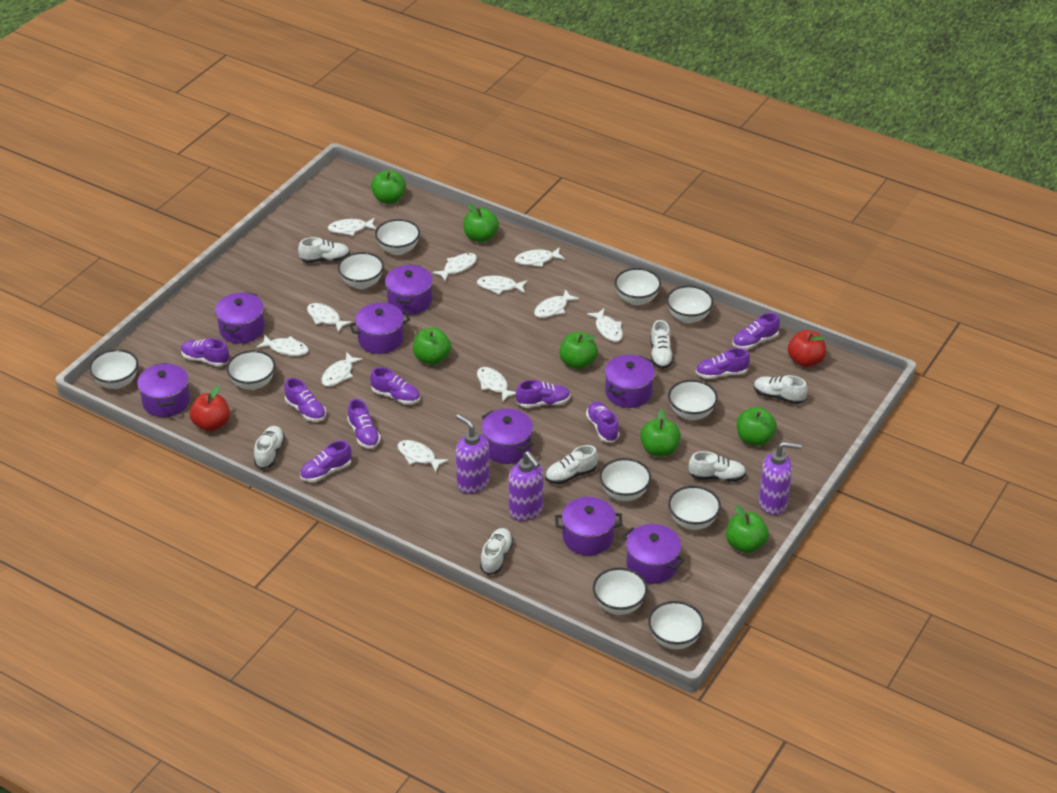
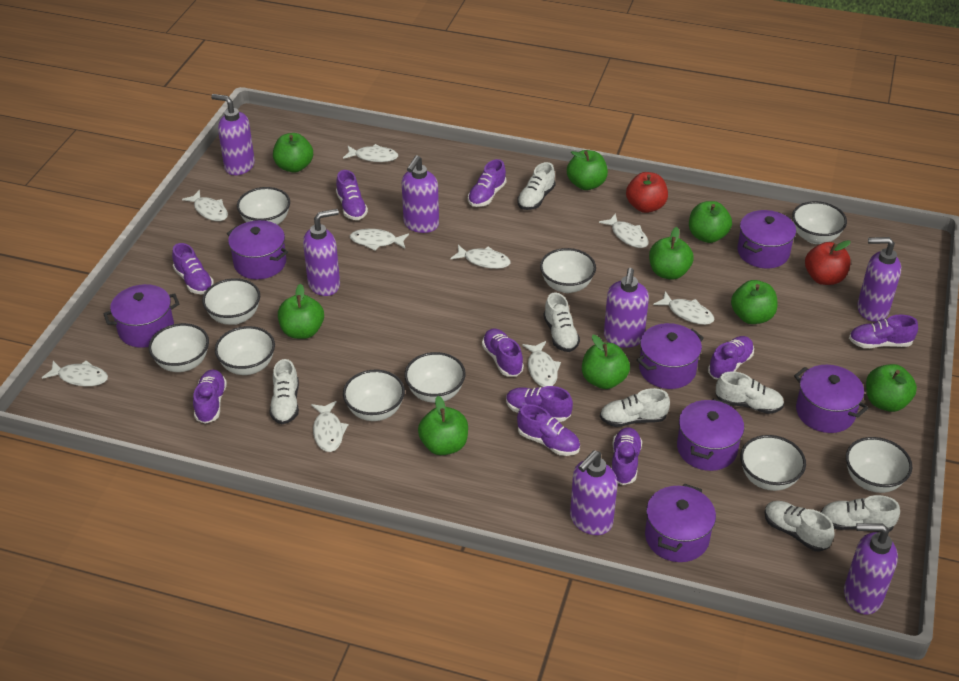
green apple: [371,170,406,204] [413,328,451,365] [463,204,499,243] [559,332,598,369] [640,409,681,457] [726,505,769,553] [737,407,777,446] = 7 -> [273,133,313,173] [278,284,324,339] [418,396,468,455] [567,150,608,190] [582,335,630,389] [649,227,694,280] [689,201,732,243] [731,280,777,324] [866,364,917,412] = 9
purple pot: [137,363,190,417] [215,292,265,344] [349,303,410,354] [385,264,433,315] [481,409,533,464] [555,497,623,556] [605,355,655,408] [622,524,685,584] = 8 -> [103,284,179,348] [227,220,288,279] [636,323,704,389] [645,484,716,562] [677,399,744,471] [737,210,796,268] [794,365,868,433] = 7
purple shoe: [181,338,229,367] [284,378,326,422] [300,440,352,482] [347,399,381,449] [370,367,420,404] [516,380,571,408] [586,401,620,442] [696,348,750,379] [732,313,780,350] = 9 -> [172,243,214,294] [193,369,227,424] [336,170,368,220] [468,159,506,207] [482,328,524,377] [506,386,573,422] [517,404,580,456] [611,427,642,485] [708,336,754,380] [849,315,918,348] = 10
purple soap dispenser: [456,414,490,494] [509,451,543,521] [759,442,801,515] = 3 -> [211,94,255,175] [303,209,340,296] [402,155,439,233] [570,450,618,535] [604,268,649,348] [844,523,898,615] [857,237,901,322] = 7
white bowl: [89,349,138,389] [226,350,276,390] [338,252,384,289] [375,219,420,255] [593,568,648,615] [599,458,651,501] [615,268,661,305] [648,601,704,649] [666,285,713,323] [668,380,718,420] [668,486,721,530] = 11 -> [149,323,209,372] [202,278,260,325] [215,326,275,375] [237,187,290,225] [343,370,405,421] [404,352,466,403] [540,248,596,293] [740,435,806,491] [792,201,847,244] [846,437,912,493] = 10
white fish: [256,335,308,356] [307,303,352,332] [321,352,363,386] [328,218,377,236] [397,440,449,472] [432,253,477,281] [477,276,528,294] [477,367,516,402] [515,247,565,267] [534,289,579,318] [587,308,623,342] = 11 -> [42,360,108,386] [182,190,228,221] [311,401,348,452] [343,144,398,162] [350,229,409,251] [450,245,511,269] [522,341,561,387] [599,213,649,248] [653,291,714,325] = 9

